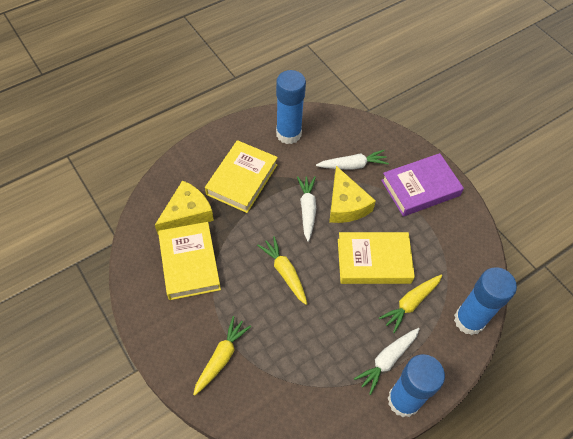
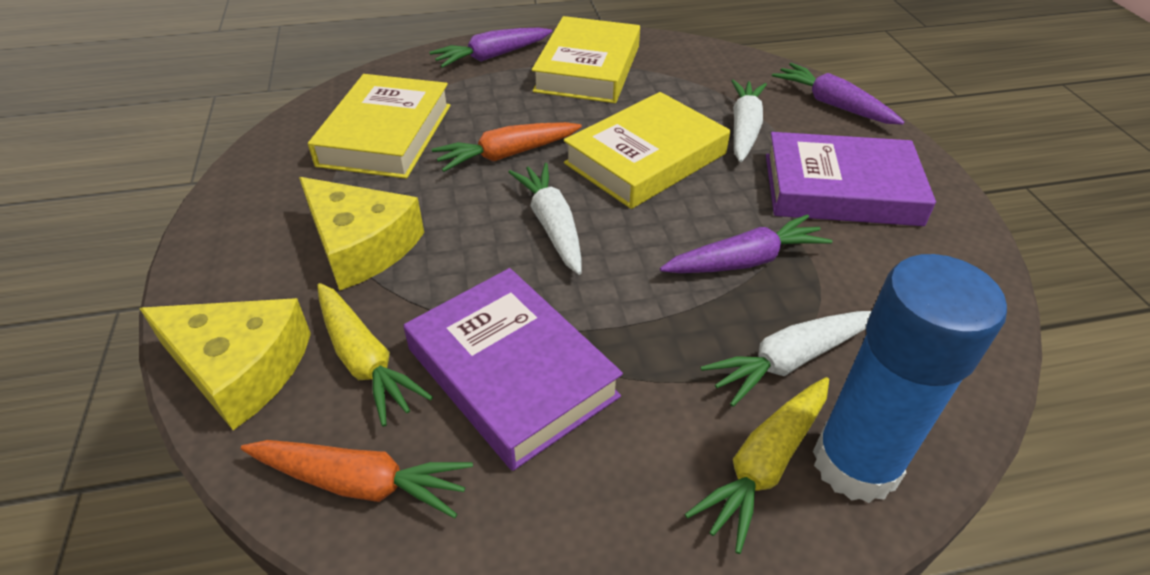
blue glue stick: [276,70,306,144] [388,354,445,417] [454,267,517,335] = 3 -> [813,254,1007,503] = 1
orange carrot: none = 0 -> [241,440,473,518] [432,122,582,172] = 2
purple book: [381,153,464,216] = 1 -> [404,268,623,471] [766,132,936,226] = 2
purple carrot: none = 0 -> [430,28,552,68] [660,214,832,273] [772,63,904,125] = 3
yellow carrot: [193,316,252,396] [257,236,307,305] [379,275,442,333] = 3 -> [317,283,433,427] [685,377,829,554] = 2

